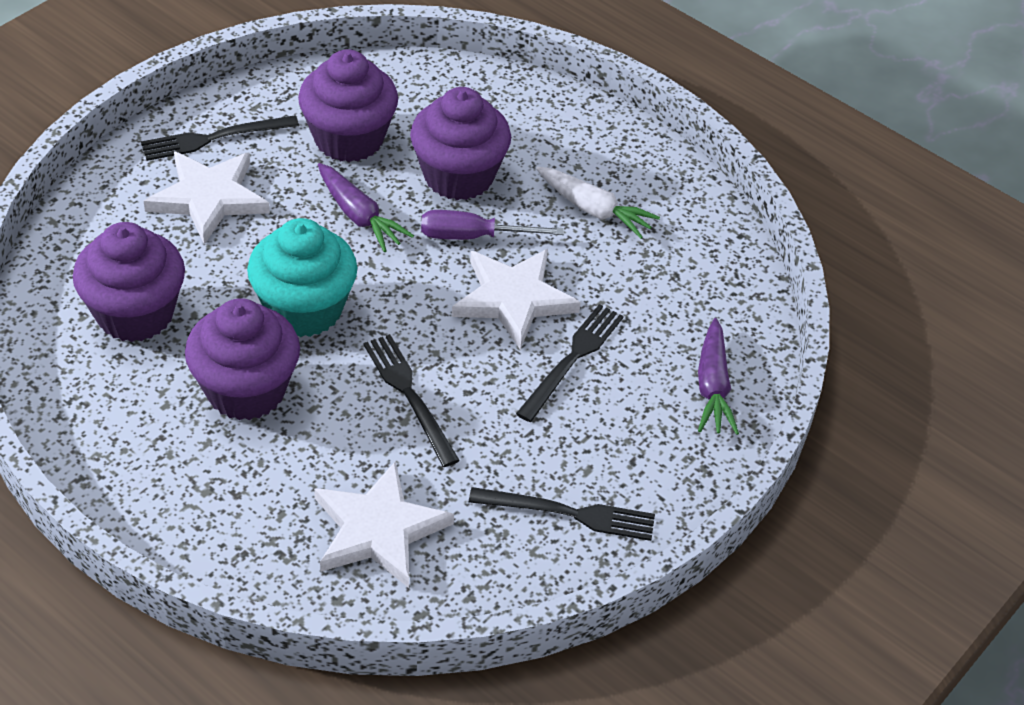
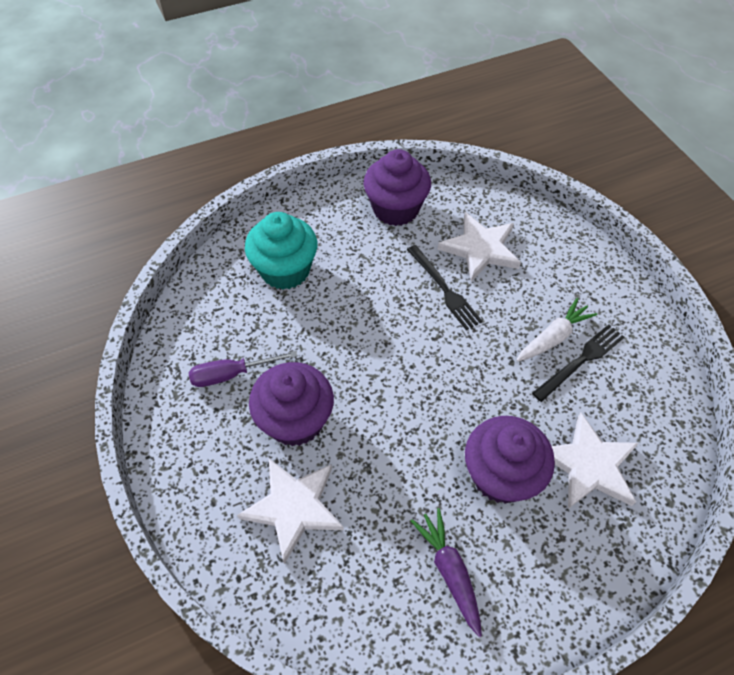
black fork: [141,115,299,161] [364,334,460,467] [469,487,655,541] [516,304,624,422] = 4 -> [407,245,483,330] [532,325,624,402] = 2
purple carrot: [318,163,414,252] [698,318,739,435] = 2 -> [411,508,482,637] = 1
purple cupcake: [73,222,185,342] [185,298,300,420] [298,49,398,162] [410,87,511,200] = 4 -> [249,362,334,446] [363,149,431,226] [465,416,555,504] = 3

